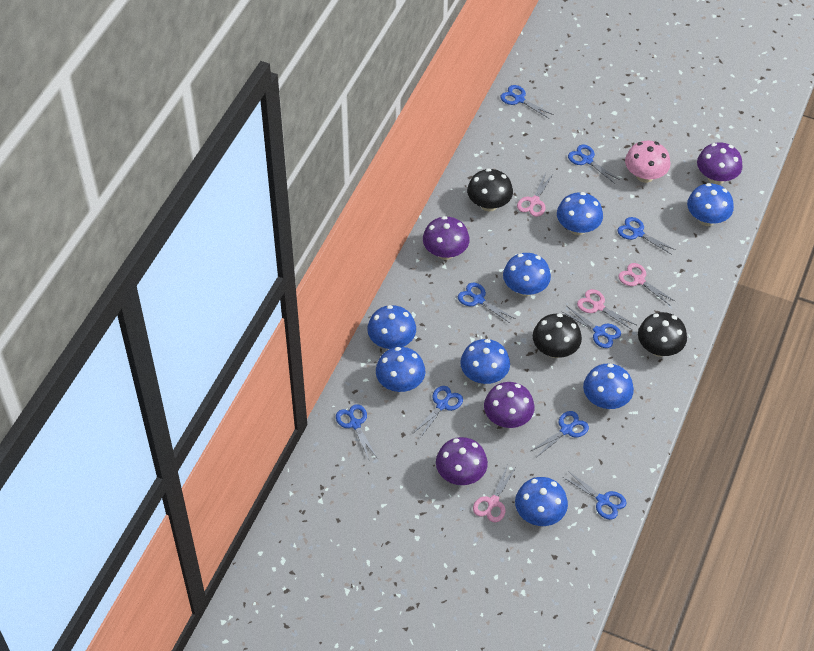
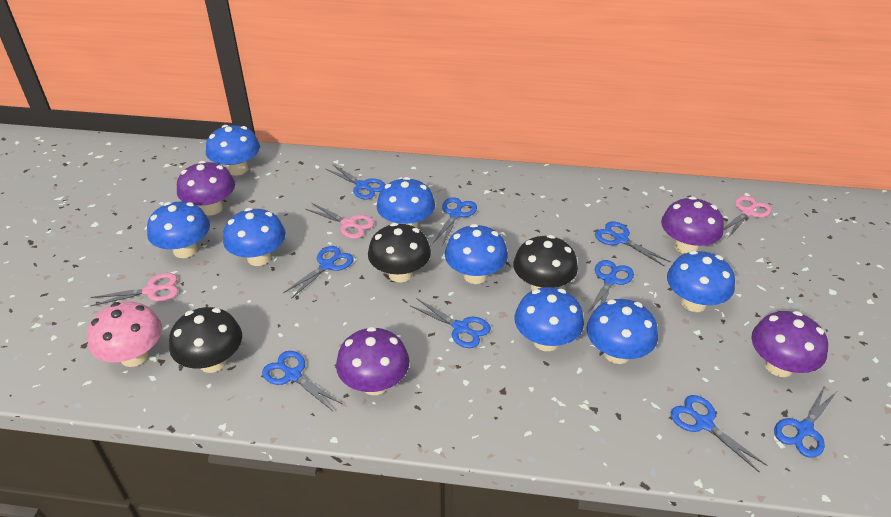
pink scissors: [473,465,516,522] [517,173,553,217] [577,289,636,330] [618,263,675,306] = 4 -> [91,273,178,306] [306,203,374,239] [724,196,772,238] = 3

